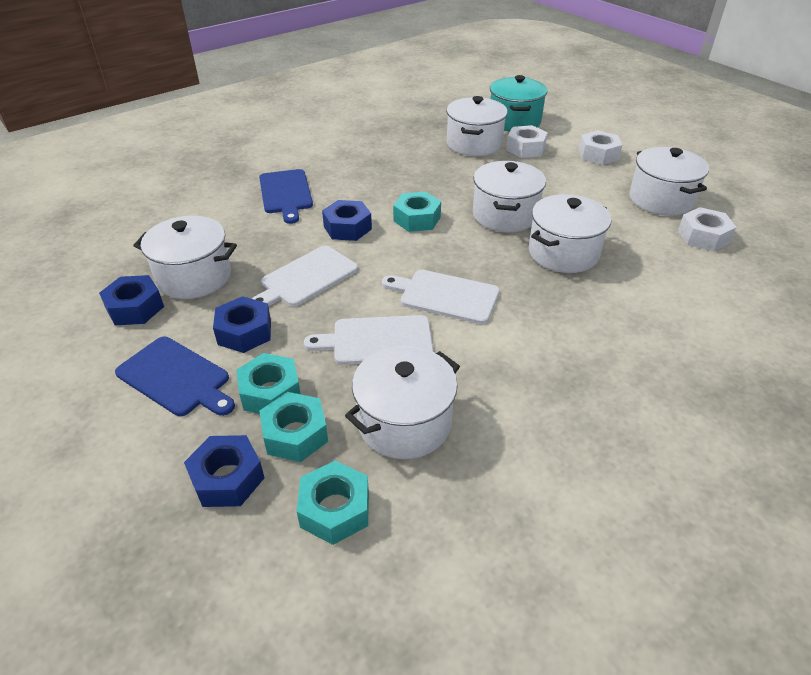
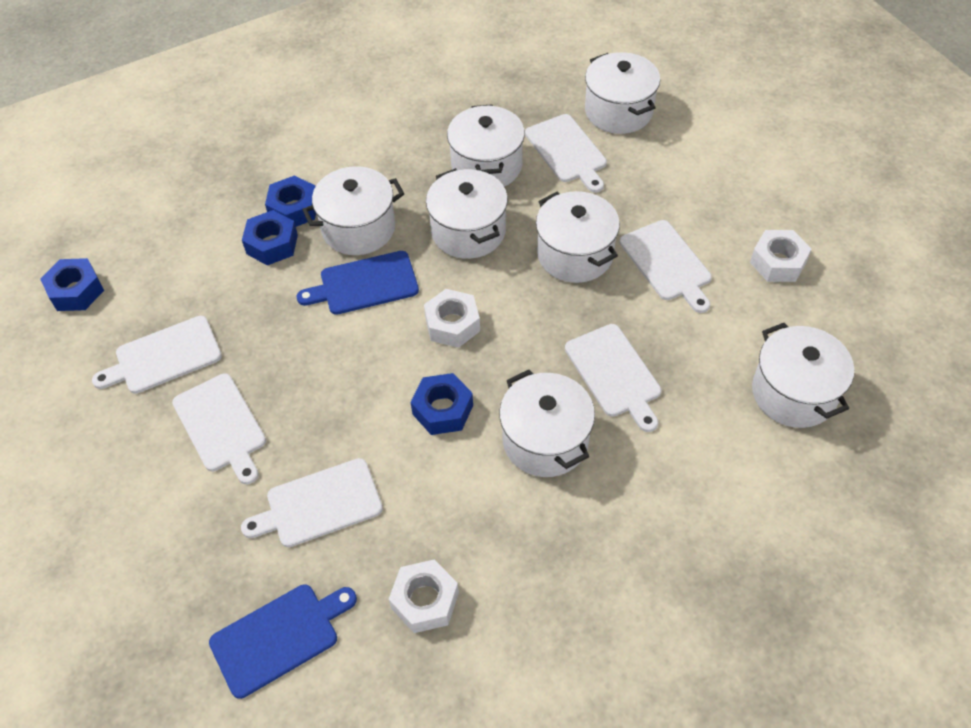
turquoise nut: [236,353,300,414] [260,392,328,462] [297,461,369,545] [393,192,441,232] = 4 -> none = 0
turquoise pot: [490,75,548,132] = 1 -> none = 0
white cutting board: [252,246,358,307] [304,315,434,365] [382,270,500,324] = 3 -> [92,316,222,394] [172,373,266,484] [241,458,383,547] [525,114,607,193] [565,324,661,432] [620,220,712,313] = 6
white pot: [133,216,237,299] [345,346,460,459] [446,96,508,156] [473,161,546,232] [529,194,611,273] [629,147,709,216] = 6 -> [302,166,404,255] [426,168,508,259] [447,104,525,187] [499,370,595,477] [536,191,620,283] [585,52,660,134] [752,323,854,428] = 7

